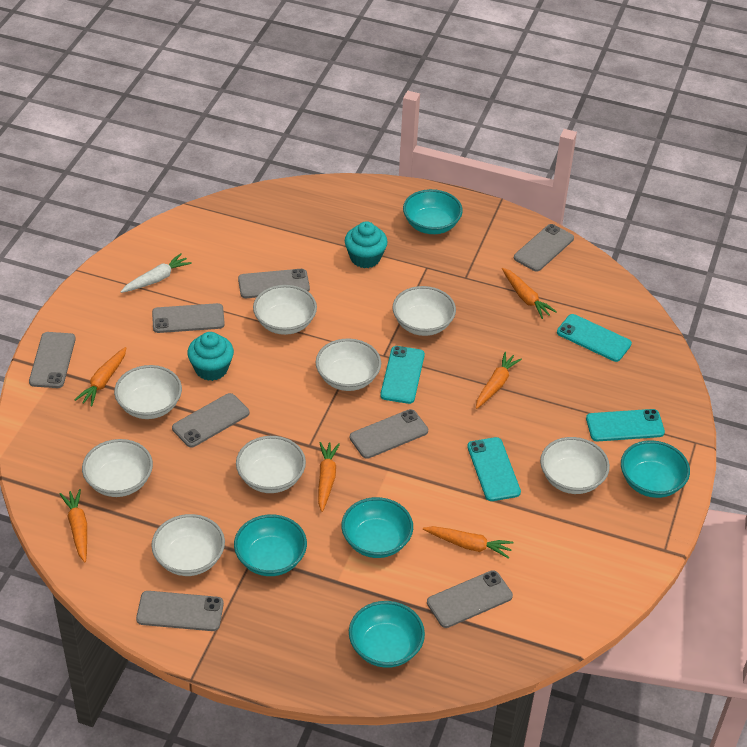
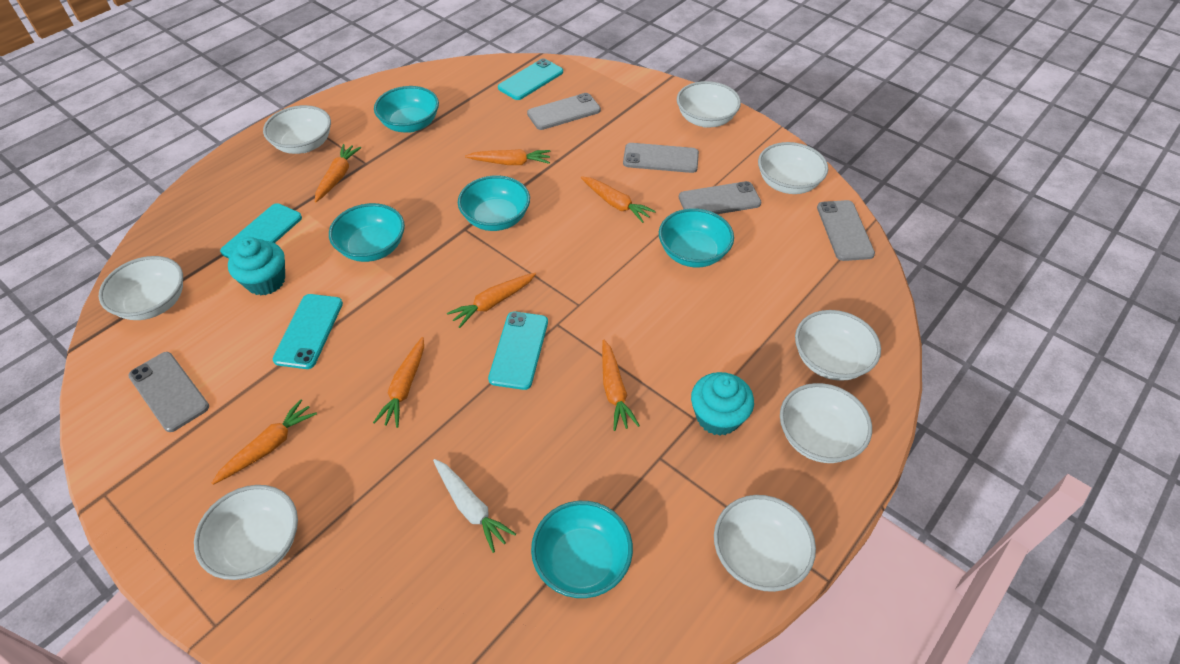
grey phone: [29,332,76,388] [136,591,224,631] [152,303,225,333] [172,393,250,447] [238,269,310,298] [350,409,428,459] [427,570,513,628] [514,224,574,272] = 8 -> [128,352,209,432] [527,93,601,130] [623,143,699,173] [679,181,761,214] [817,200,875,261] = 5
orange carrot: [60,489,87,563] [75,347,126,407] [318,442,340,512] [423,526,514,559] [476,352,522,409] [502,268,557,319] = 6 -> [212,399,317,485] [315,144,362,202] [373,337,424,428] [447,273,536,328] [465,149,550,165] [581,176,656,223] [602,340,640,431] = 7

